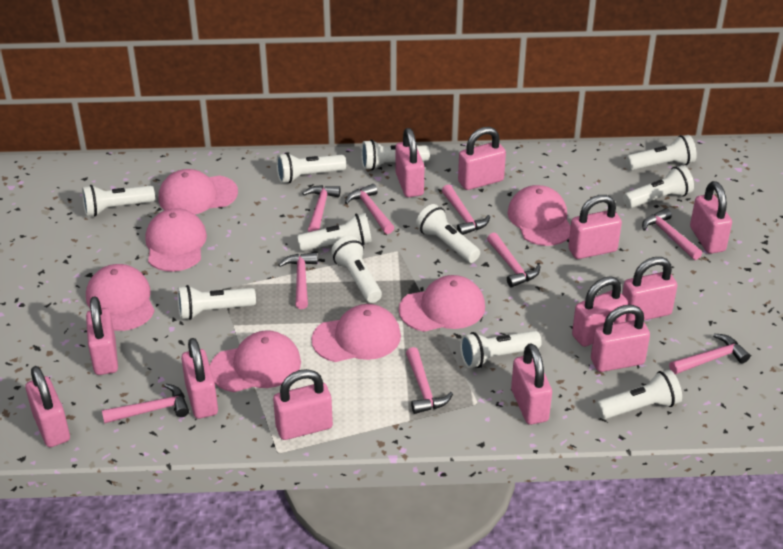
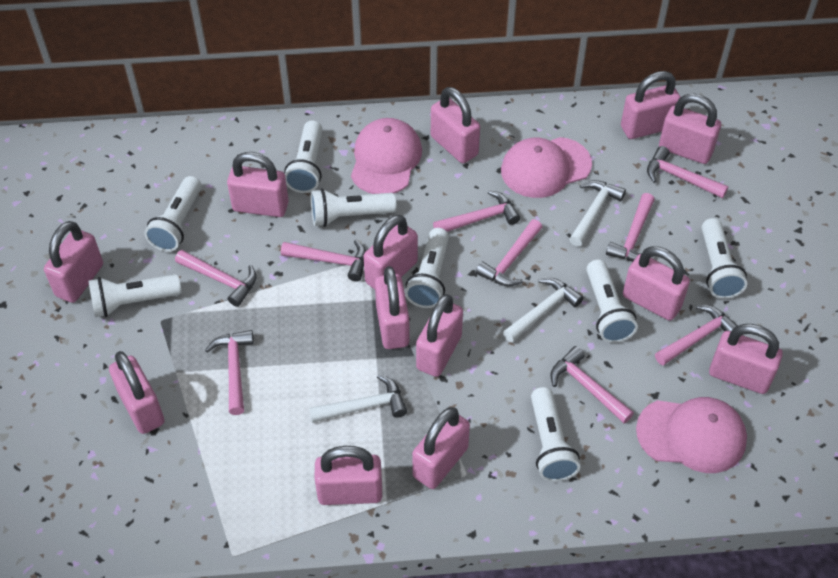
pink cap: [86,264,155,331] [145,208,207,272] [158,169,238,214] [210,330,301,392] [311,304,401,362] [399,275,485,332] [507,185,571,246] = 7 -> [351,118,422,194] [501,137,592,198] [636,397,747,473] = 3
pink padlock: [25,366,70,447] [86,296,118,375] [181,338,218,419] [273,369,333,440] [395,128,425,197] [458,127,506,190] [511,343,552,425] [568,195,622,259] [572,276,628,347] [591,305,650,372] [622,257,677,321] [690,181,732,254] = 12 -> [44,221,103,303] [109,351,165,434] [227,152,289,217] [315,446,382,505] [364,215,418,289] [375,266,410,349] [412,407,470,489] [416,294,463,377] [431,87,480,163] [621,71,680,139] [623,246,690,321] [659,93,721,164] [709,324,783,394] = 13
white flashlight: [82,185,155,217] [177,285,256,320] [276,153,346,183] [297,213,372,251] [331,236,382,303] [361,140,430,170] [416,204,480,263] [460,330,542,368] [596,370,682,419] [623,165,694,208] [626,135,697,170] = 11 -> [89,274,182,317] [144,176,202,252] [284,121,323,193] [311,188,396,227] [405,228,449,308] [531,387,580,482] [586,260,638,343] [702,218,747,299] = 8
white hammer: none = 0 -> [309,374,407,423] [503,278,584,342] [569,180,626,246] = 3

